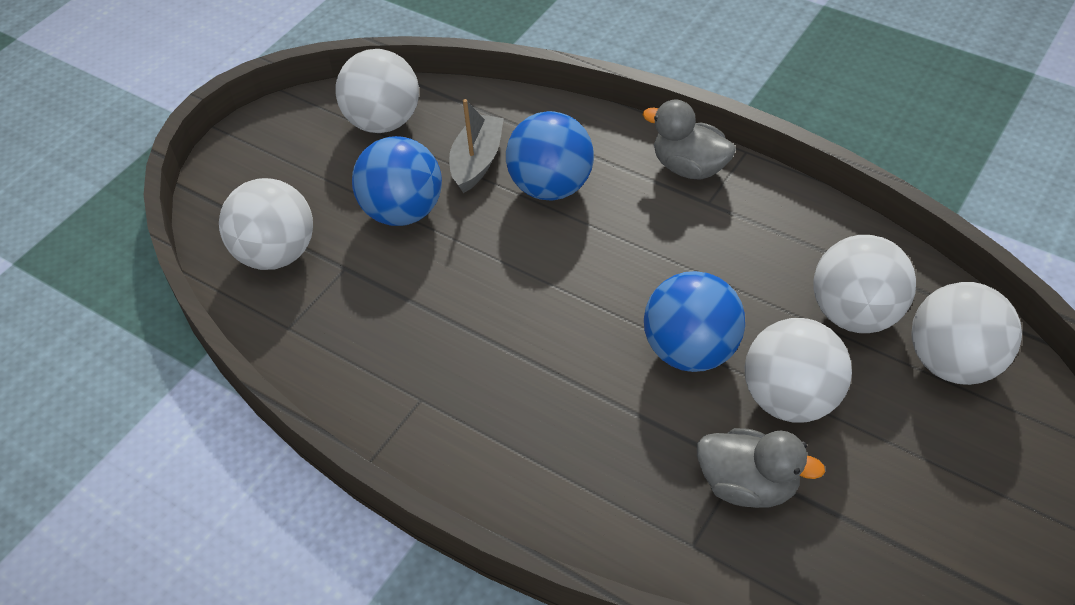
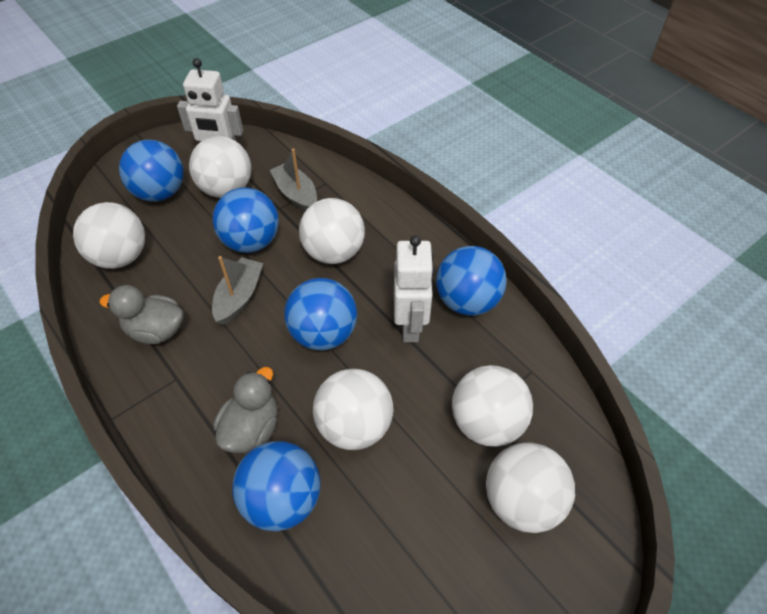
blue ball: [352,136,442,226] [506,111,594,201] [644,271,745,372] = 3 -> [119,140,184,202] [212,188,279,253] [232,441,321,531] [284,278,357,350] [436,246,507,316] = 5
grey boat: [449,99,504,193] = 1 -> [212,256,263,325] [270,148,317,211] = 2
white ball: [219,178,313,270] [335,49,419,133] [744,318,852,423] [813,235,916,333] [912,282,1022,385] = 5 -> [73,202,145,269] [189,136,251,198] [299,198,365,264] [313,369,393,450] [452,365,533,447] [486,442,575,533] = 6
white robot: none = 0 -> [177,58,243,142] [394,235,434,342] = 2

